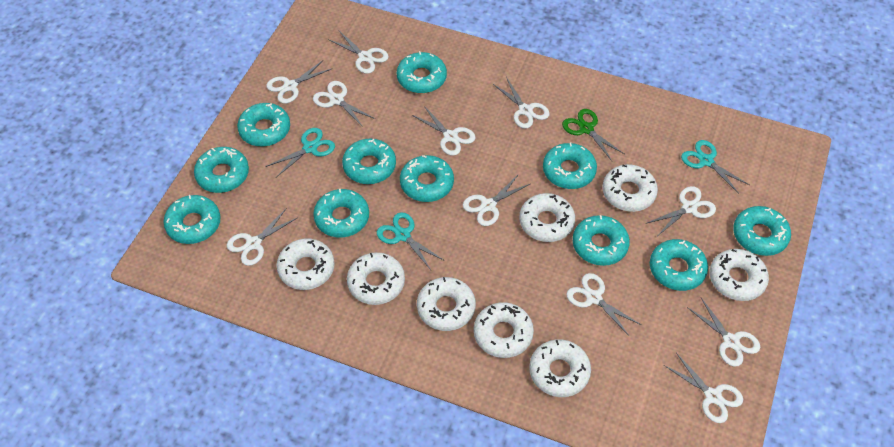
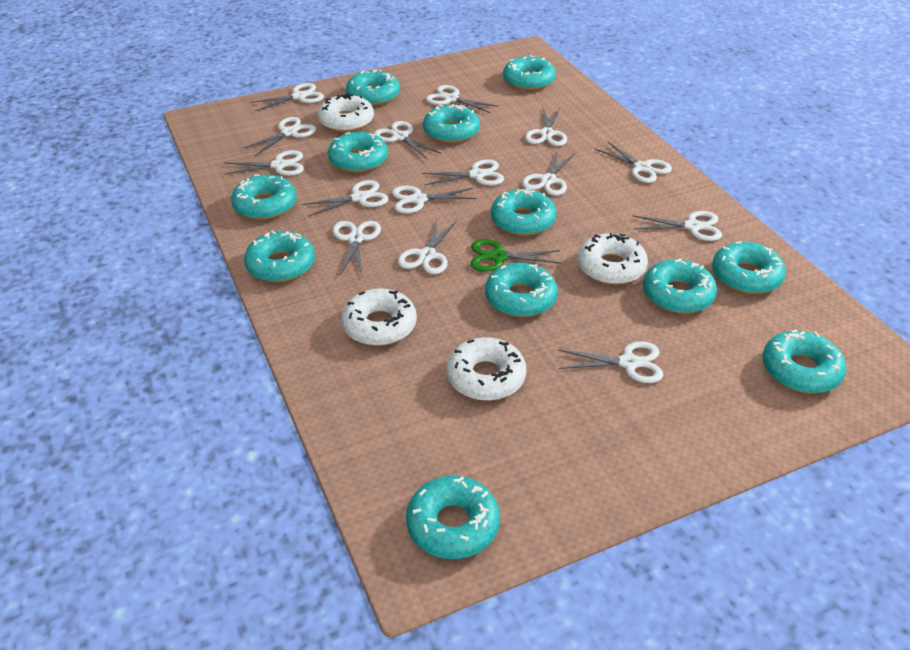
turquoise donut: [163,195,220,244] [194,147,249,193] [237,103,290,147] [313,189,369,238] [342,139,396,184] [397,51,447,93] [400,155,454,202] [543,143,597,189] [573,215,630,266] [650,239,708,291] [733,206,791,256] = 11 -> [231,174,296,220] [244,230,315,282] [328,132,388,173] [346,69,400,106] [406,476,500,559] [423,104,480,143] [485,262,558,317] [491,188,556,236] [503,55,556,90] [643,258,717,313] [712,242,786,294] [762,330,846,393] = 12
turquoise scissors: [266,128,335,177] [377,212,445,270] [681,140,750,194] = 3 -> none = 0
white donut: [277,238,335,290] [347,252,405,305] [417,277,476,331] [474,302,534,358] [519,193,575,242] [529,339,591,397] [603,164,658,212] [710,249,769,301] = 8 -> [317,94,374,132] [341,288,417,346] [446,337,526,401] [577,233,648,285] = 4
white scissors: [226,208,297,266] [266,60,331,104] [313,81,375,128] [328,31,389,74] [412,106,476,156] [463,174,530,226] [493,77,549,129] [566,273,641,336] [647,186,716,235] [664,353,743,423] [687,298,760,367] = 11 -> [223,150,304,176] [243,117,316,156] [249,83,324,111] [301,180,389,217] [332,221,381,275] [374,121,442,159] [392,186,477,214] [398,219,457,274] [421,159,504,186] [426,85,499,113] [522,152,575,196] [525,108,567,146] [558,341,663,383] [595,141,672,183] [633,211,722,241] = 15

